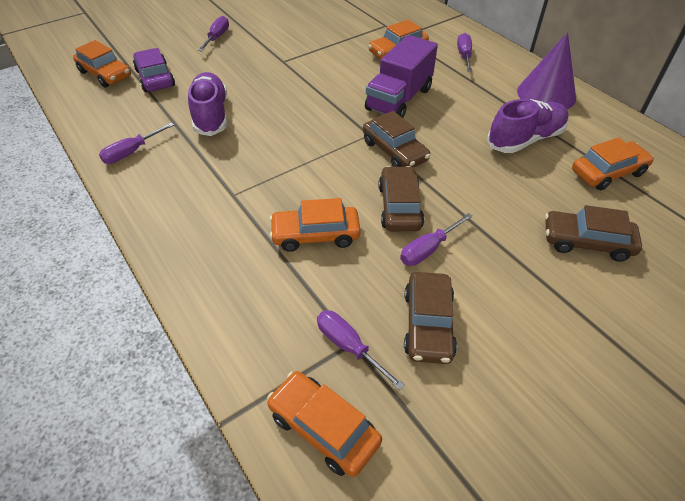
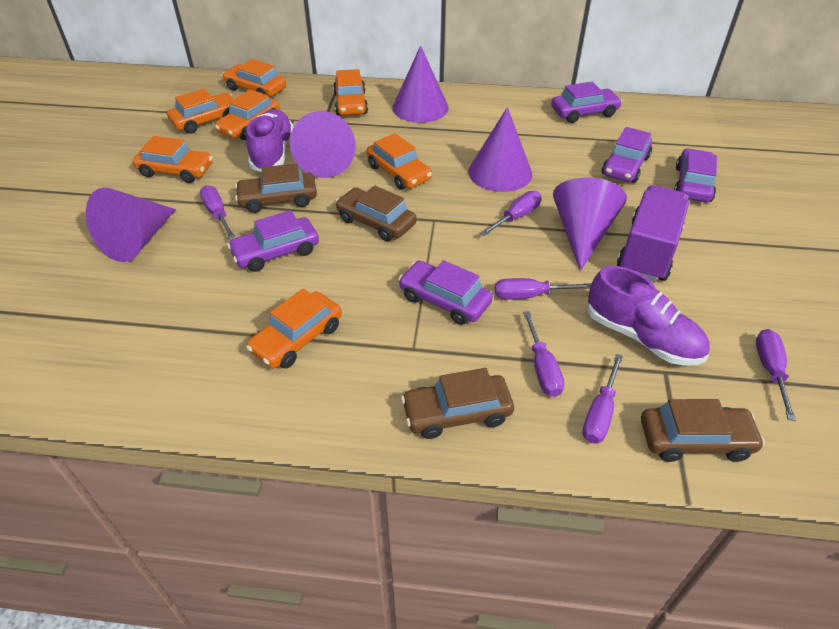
orange car: [73,40,131,87] [267,371,382,477] [270,198,361,252] [368,20,429,59] [572,137,654,190] = 5 -> [133,136,213,183] [167,89,234,134] [215,89,280,140] [223,59,286,96] [246,289,342,368] [333,69,368,115] [367,133,432,190] = 7
purple car: [133,48,175,92] = 1 -> [227,210,319,272] [398,260,493,325] [551,82,622,123] [602,127,652,183] [674,148,717,202] = 5
purple cone: [517,32,576,109] = 1 -> [86,188,176,262] [290,111,356,178] [393,45,449,123] [468,107,532,192] [553,178,627,271] = 5
purple screwdriver: [99,122,174,164] [198,16,229,51] [317,310,405,390] [400,213,473,266] [457,33,472,72] = 5 -> [200,185,235,239] [480,191,541,236] [495,278,591,300] [523,311,564,397] [583,354,623,444] [756,329,796,421] = 6

